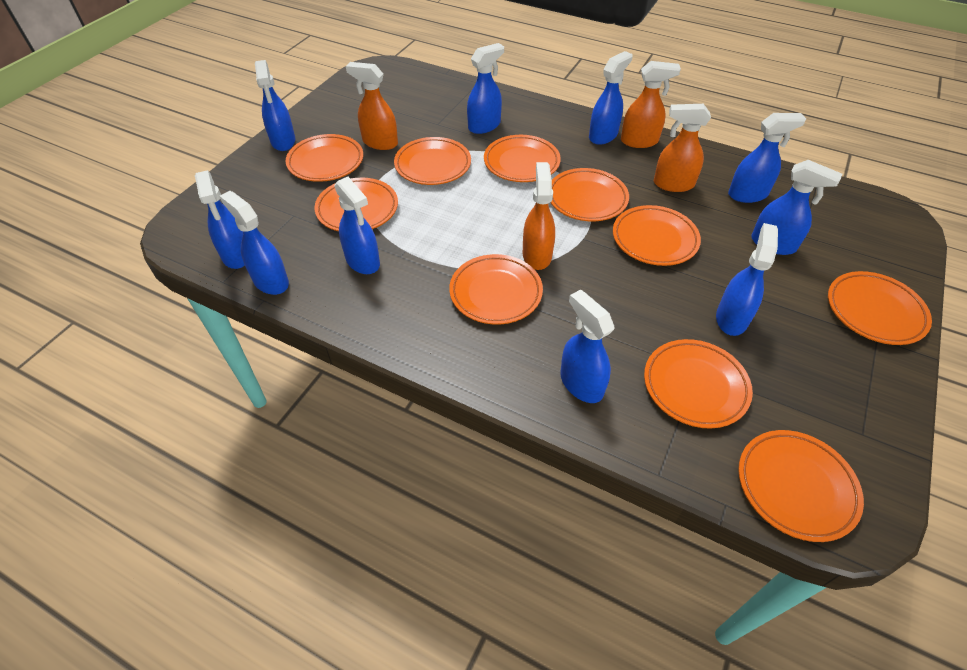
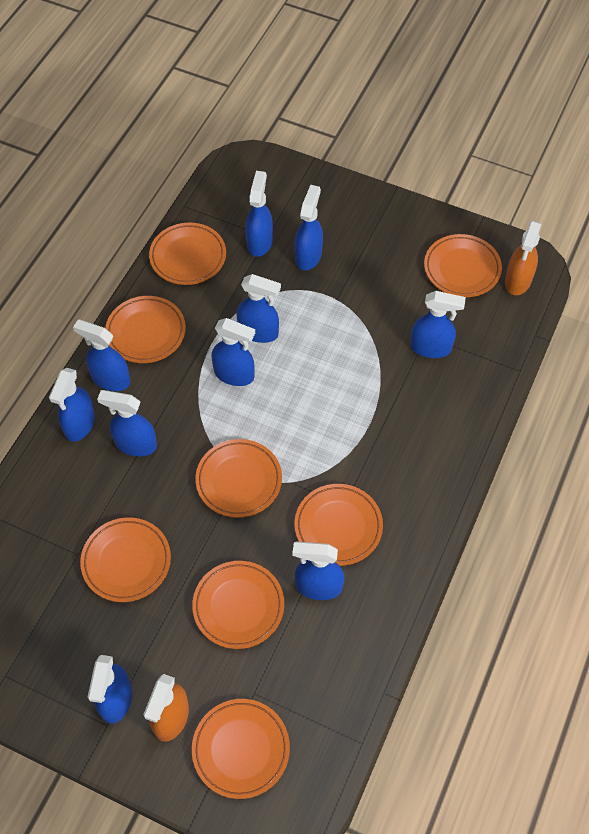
orange plate: [286,134,363,182] [315,178,398,231] [394,137,471,185] [449,254,543,325] [484,135,561,182] [550,168,629,221] [613,205,701,266] [644,339,753,428] [738,430,864,542] [828,271,932,345] = 10 -> [80,517,171,602] [105,296,186,363] [149,223,226,285] [192,561,284,649] [192,699,290,799] [195,439,282,518] [295,484,383,566] [424,234,502,297] = 8
orange spray bottle: [346,62,398,150] [523,162,555,270] [621,61,681,148] [654,104,711,192] = 4 -> [143,674,189,742] [505,221,542,295] = 2

